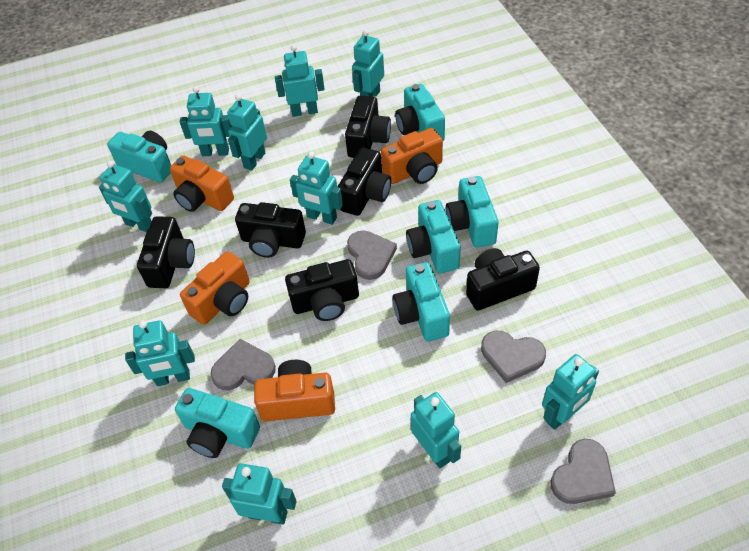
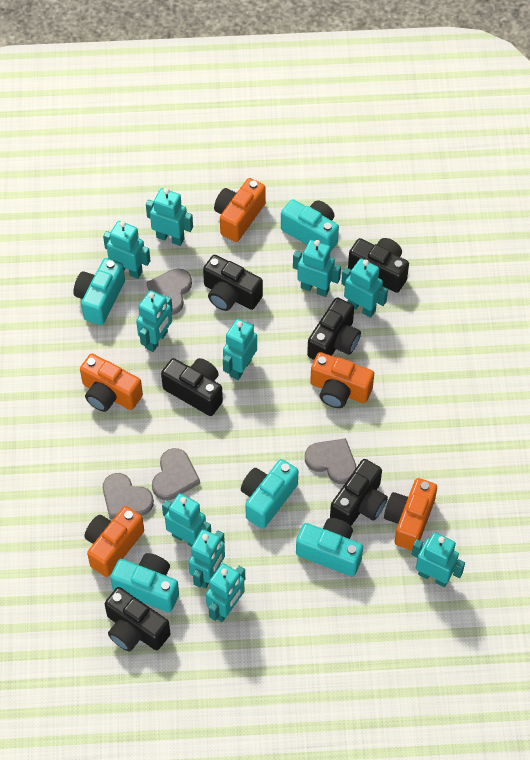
orange camera: [170,155,234,212] [180,251,250,325] [254,360,335,421] [381,128,443,184] = 4 -> [80,354,143,412] [84,506,144,577] [214,178,266,242] [310,352,374,408] [384,478,437,551] = 5
turquoise camera: [107,131,171,183] [175,388,260,458] [392,262,450,342] [395,84,445,141] [406,200,461,273] [446,176,499,248] = 6 -> [73,258,125,325] [110,553,179,612] [241,459,298,529] [281,199,339,252] [296,518,363,576] = 5

